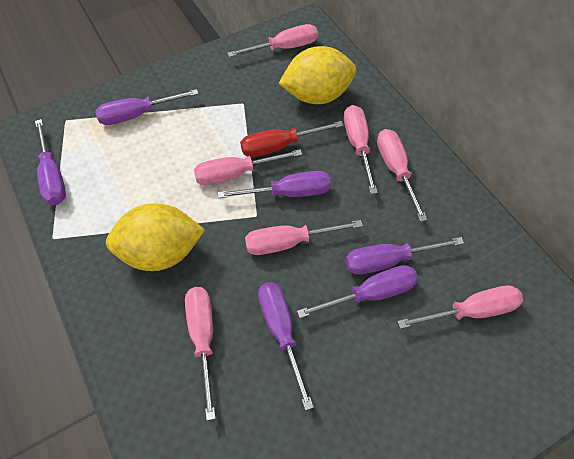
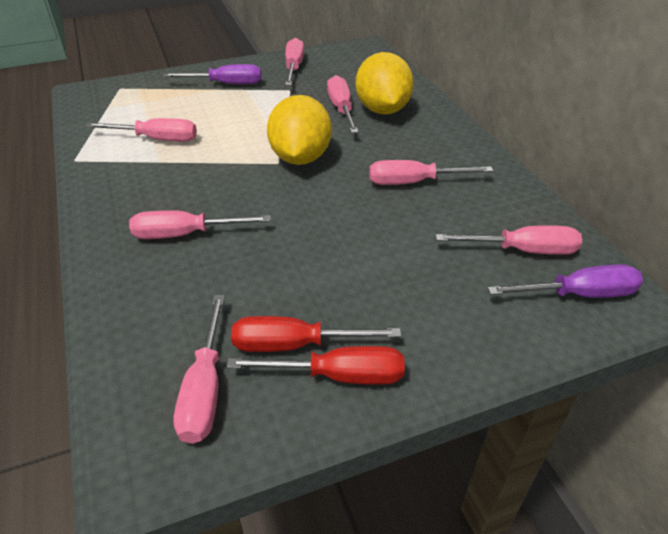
purple screwdriver: [35,119,66,205] [95,89,199,125] [218,171,331,198] [258,282,314,411] [297,265,418,318] [346,237,464,275] = 6 -> [163,64,261,84] [488,264,643,298] = 2
red screwdriver: [240,121,344,157] = 1 -> [227,346,405,385] [231,316,401,352] = 2

